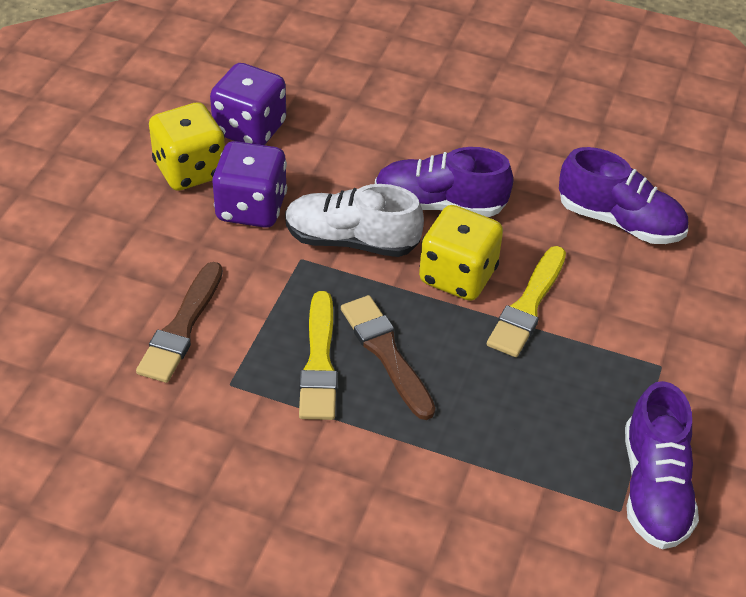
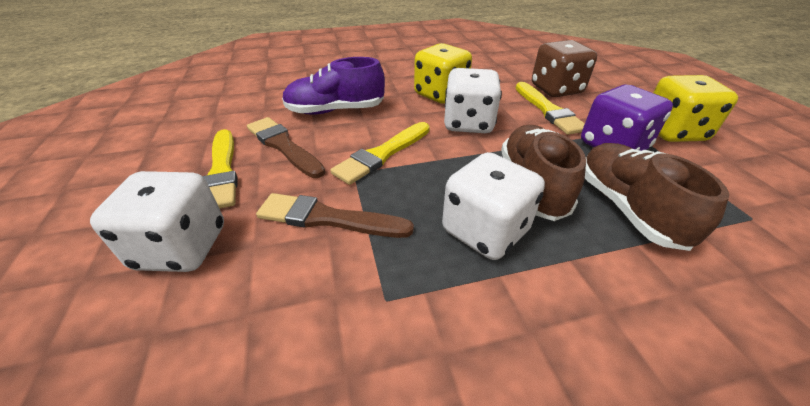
brown dice: none = 0 -> [532,40,597,97] = 1
brown shoe: none = 0 -> [501,125,586,221] [585,143,729,251] = 2
purple dice: [210,63,286,145] [212,141,287,228] = 2 -> [581,85,673,151] = 1
purple shoe: [375,147,513,217] [559,147,688,244] [625,381,699,549] = 3 -> [282,57,385,115] = 1
white dice: none = 0 -> [90,171,224,272] [442,152,545,260] [444,68,502,133] = 3
white shoe: [285,184,424,257] = 1 -> none = 0
yellow brush: [299,291,337,420] [487,246,566,357] = 2 -> [203,129,238,209] [330,122,430,185] [516,82,585,135] = 3

